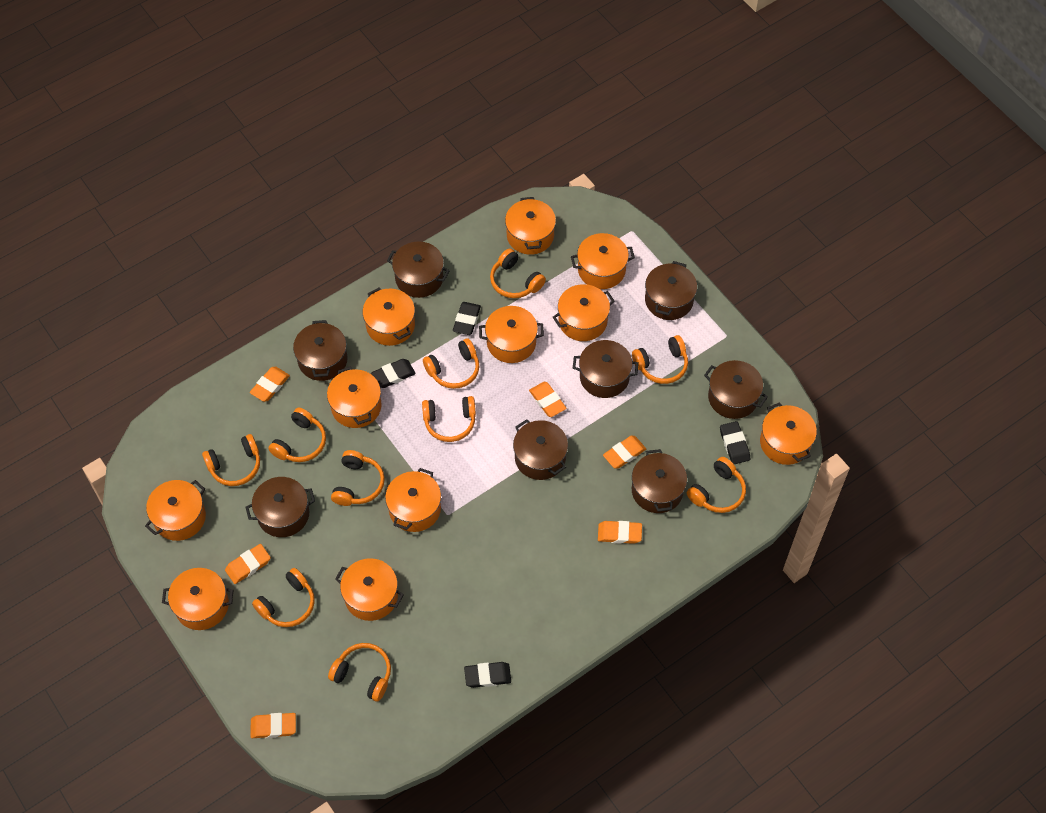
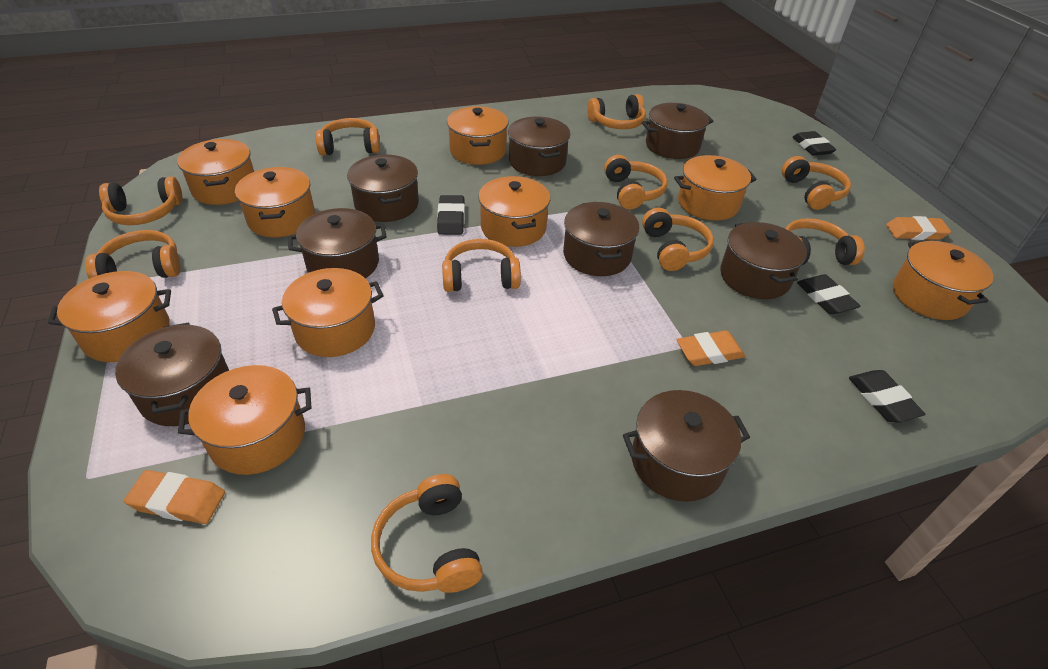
orange eraser: [225,544,271,584] [250,367,290,402] [251,713,296,738] [529,382,567,417] [598,521,642,544] [603,436,646,469] = 6 -> [124,470,225,524] [677,331,746,366] [886,216,951,240] = 3
orange pot: [145,480,206,541] [162,568,233,630] [327,366,381,428] [335,558,404,621] [362,287,415,346] [385,468,441,532] [479,306,544,363] [505,197,556,255] [553,284,615,341] [571,233,635,289] [760,402,817,465] = 11 -> [48,271,171,362] [177,139,254,205] [178,365,312,475] [235,167,315,237] [272,268,384,357] [447,106,508,165] [478,176,550,247] [674,155,757,221] [893,240,993,320] = 9

